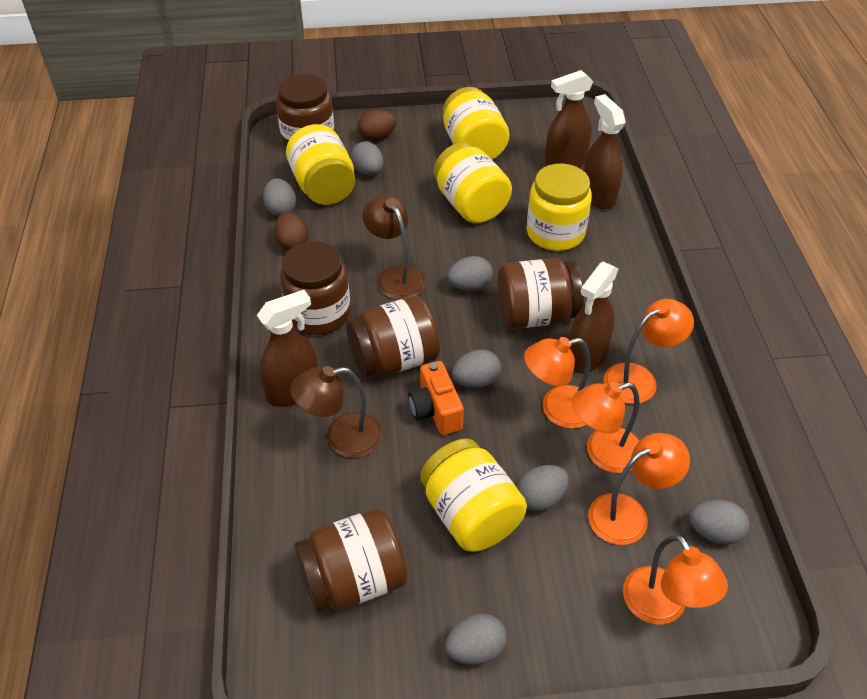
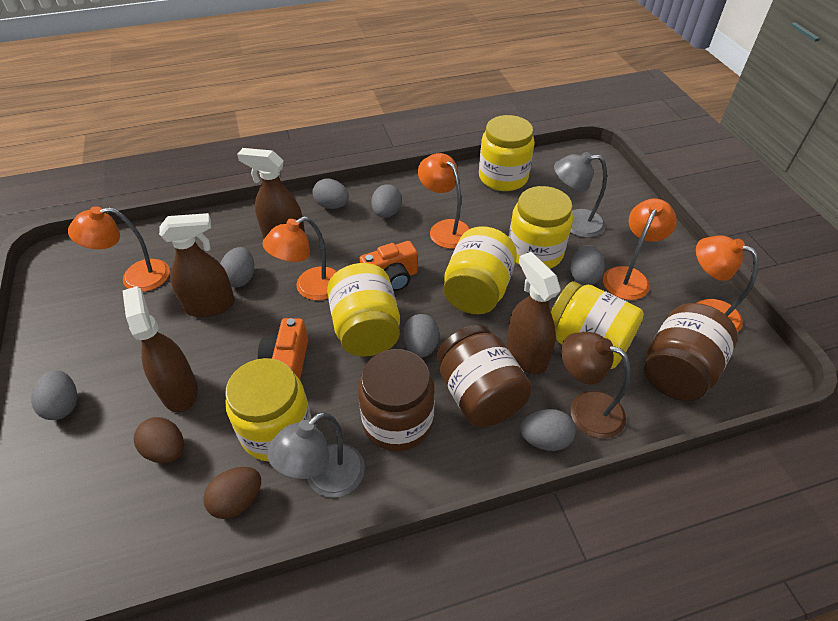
brown jar: [276,74,335,147] [280,241,351,335] [294,508,408,613] [346,296,440,378] [497,258,584,329] = 5 -> [358,349,435,451] [437,325,532,427] [644,303,738,401] = 3
brown lamp: [290,366,382,458] [362,195,426,300] = 2 -> [561,332,630,439] = 1
grey lamp: none = 0 -> [267,412,365,498] [554,152,607,238] = 2
orange camera: [408,361,464,435] = 1 -> [258,318,308,379] [359,241,418,291] = 2
yellow jar: [286,124,355,205] [420,439,527,552] [434,142,512,223] [443,87,509,160] [527,163,592,251] = 5 -> [225,358,311,462] [327,263,400,357] [443,226,517,314] [479,115,535,191] [509,186,573,269] [551,281,644,369] = 6

